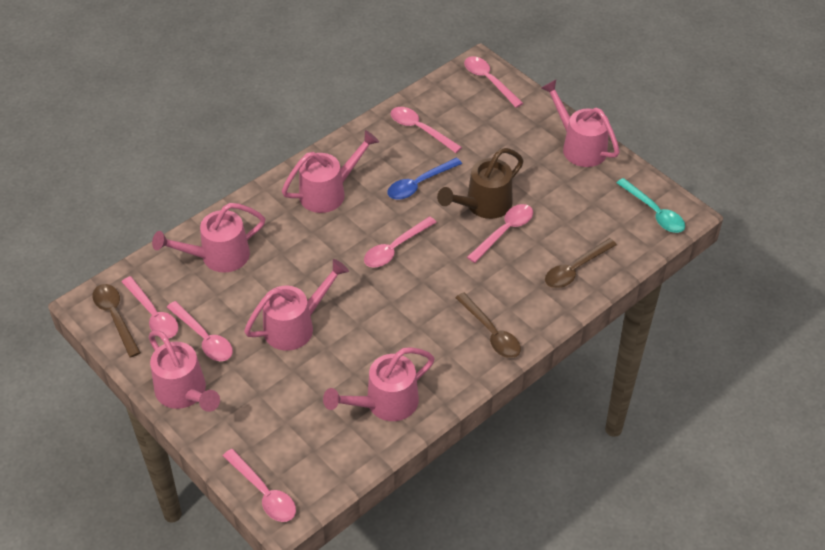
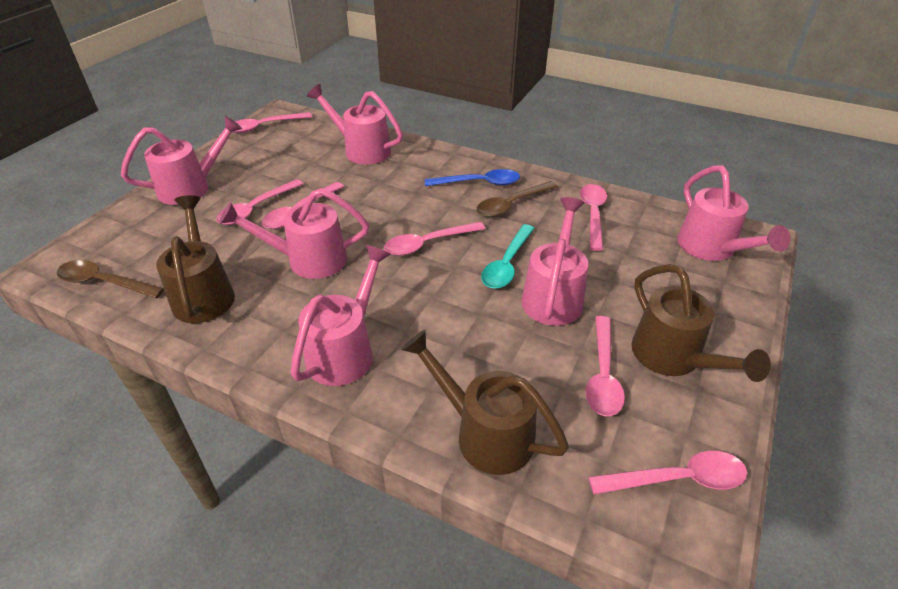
brown spoon: [93,284,141,358] [455,292,521,358] [545,238,617,288] = 3 -> [57,260,164,298] [476,181,558,217] = 2
brown watering can: [437,148,524,219] = 1 -> [156,195,235,323] [401,330,569,475] [631,264,771,382] = 3

